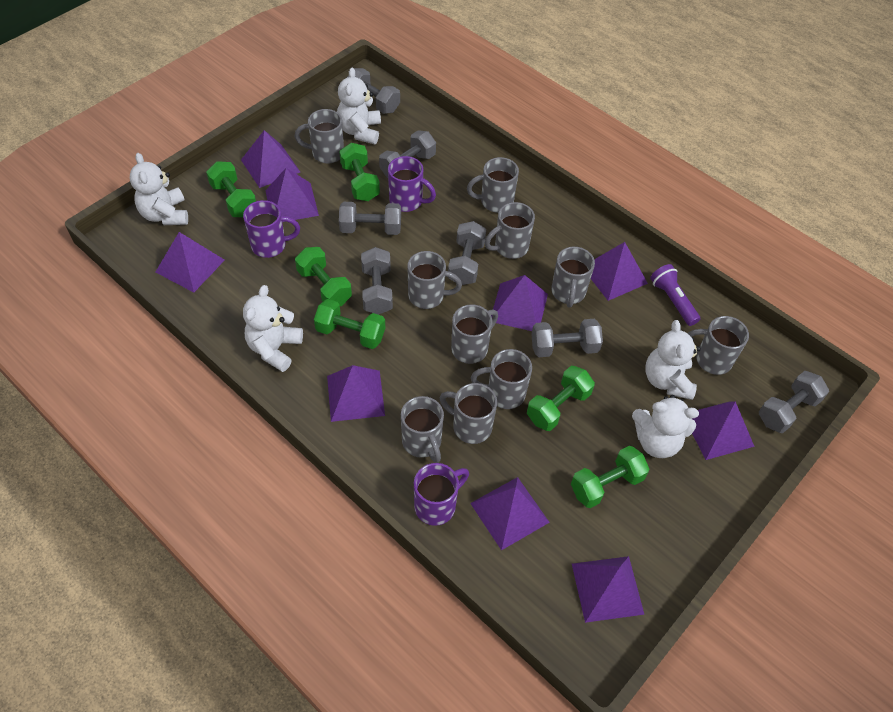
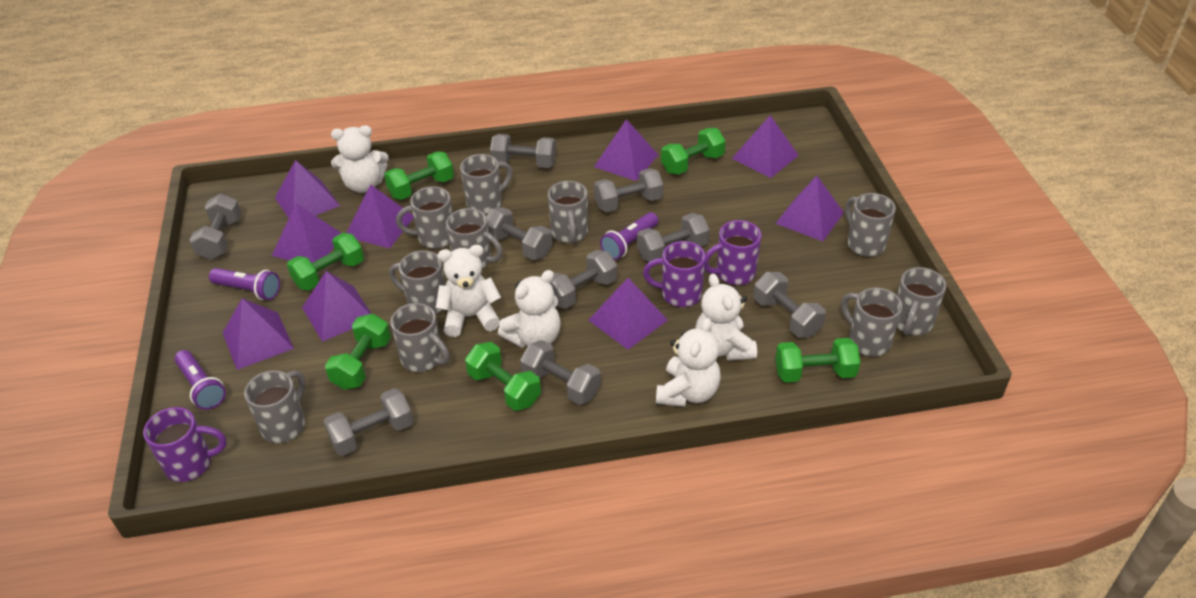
grey dumbbell: [339,202,401,235] [348,68,400,114] [361,247,393,315] [379,130,436,178] [448,221,486,285] [531,319,603,357] [759,371,829,433] = 7 -> [189,194,242,260] [323,388,413,456] [486,207,553,260] [490,134,556,168] [520,340,601,405] [550,250,617,309] [594,168,663,212] [637,213,710,262] [753,272,826,337] = 9
purple flashlight: [650,264,700,326] = 1 -> [174,350,226,410] [209,268,280,300] [600,212,658,260] = 3

